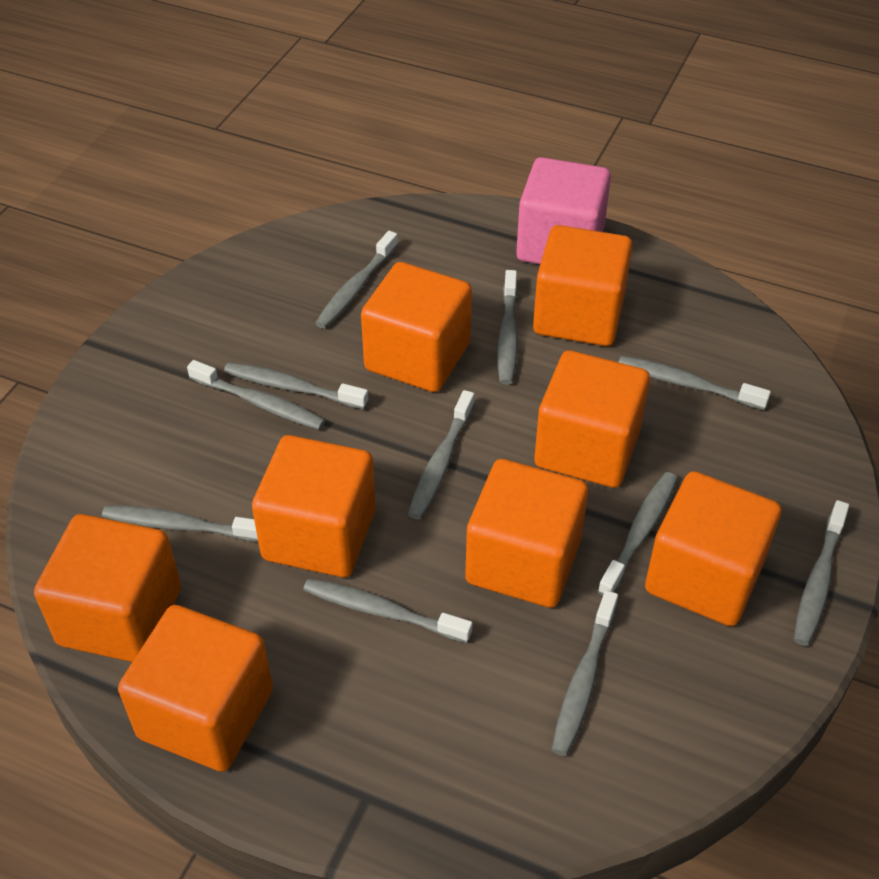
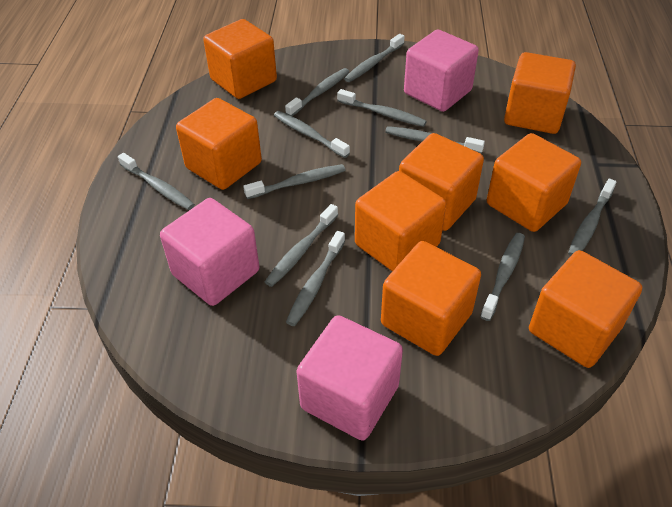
pink cube: [516,157,611,264] = 1 -> [160,198,259,306] [296,315,403,441] [404,29,479,112] = 3

